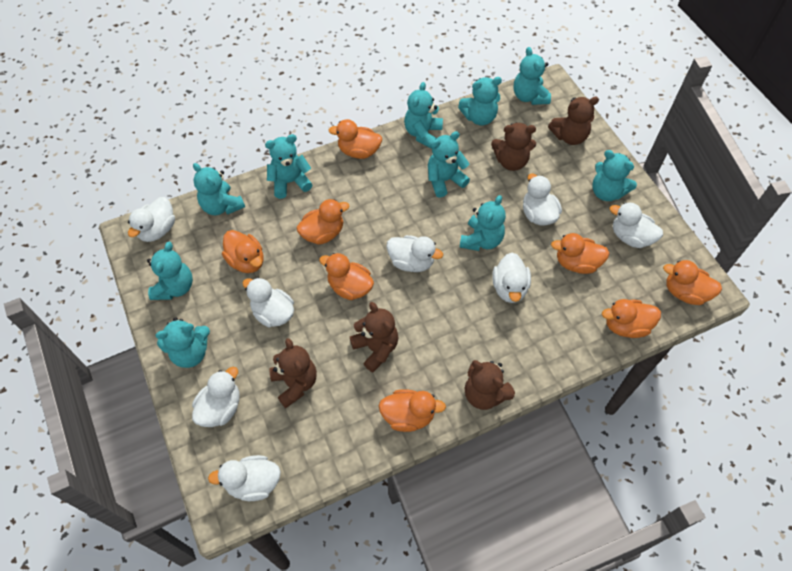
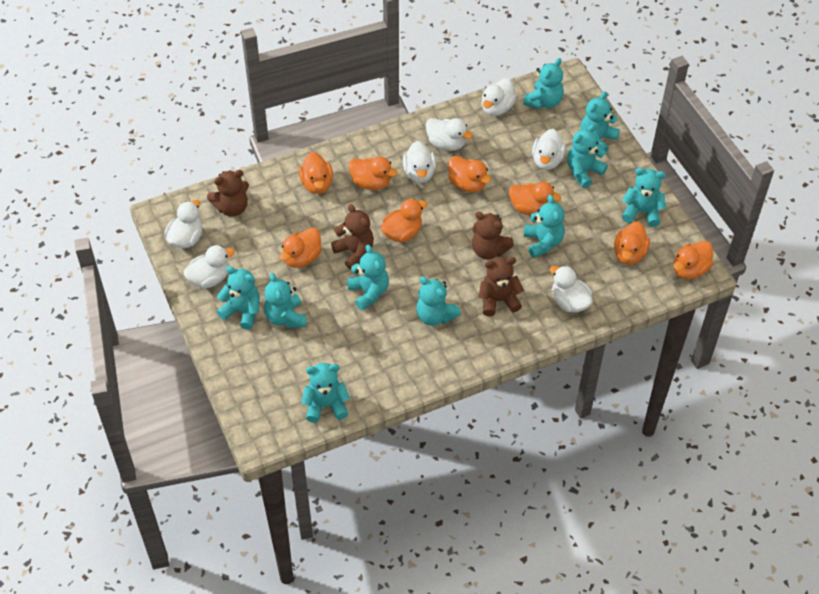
brown teddy bear: [270,338,317,408] [350,302,398,372] [464,360,515,410] [491,122,536,171] [548,97,599,145] = 5 -> [207,170,249,216] [331,204,374,270] [472,212,514,260] [478,257,524,317] = 4
white duck: [128,197,175,242] [192,367,240,427] [208,455,281,501] [243,277,294,327] [386,235,443,272] [492,252,531,303] [523,173,562,226] [610,202,663,248] = 8 -> [165,200,202,249] [183,245,235,288] [403,141,436,183] [426,118,473,151] [482,79,516,116] [532,129,566,170] [550,266,593,312] = 7

